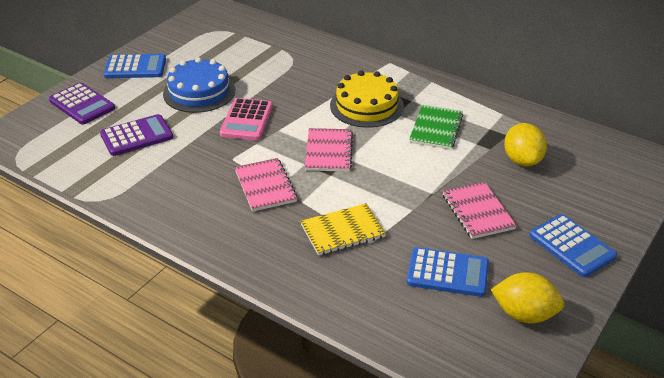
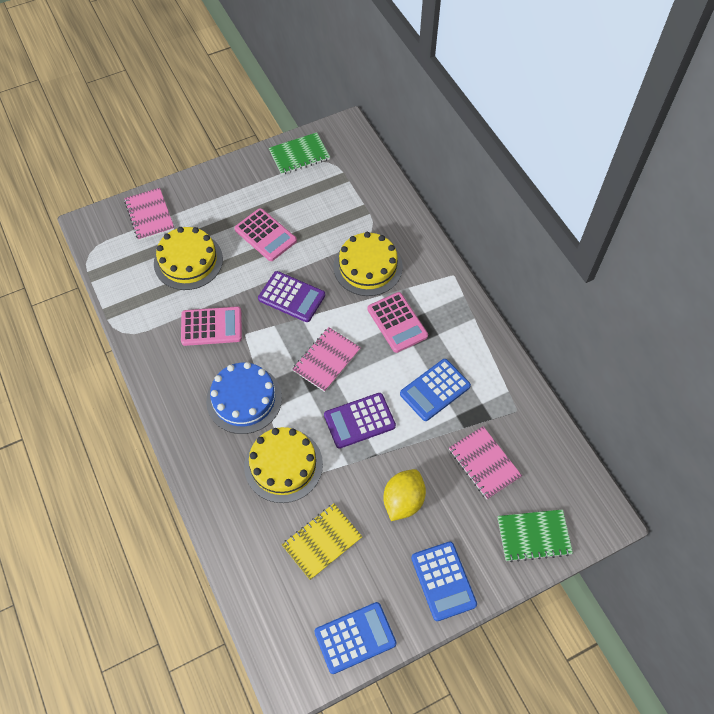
green notebook: [409,105,463,150] = 1 -> [269,132,330,175] [498,509,573,562] = 2
pink calculator: [220,98,273,140] = 1 -> [181,306,242,346] [234,208,297,261] [368,292,428,353] = 3
yellow cake: [330,71,404,128] = 1 -> [154,227,223,290] [244,427,323,503] [334,232,403,296] = 3
yellow lemon: [491,272,564,323] [504,123,547,167] = 2 -> [383,469,426,521] = 1

